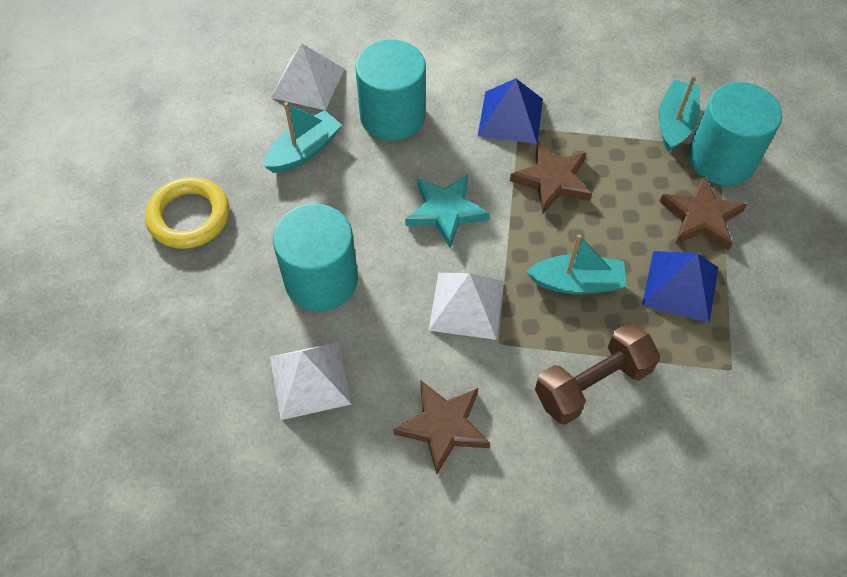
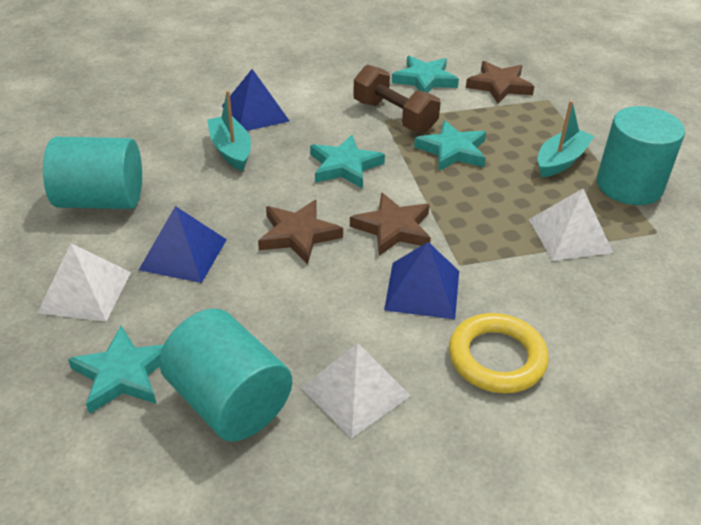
blue pyramid: [478,78,543,144] [642,251,718,323] = 2 -> [139,206,227,283] [222,69,289,131] [384,242,459,320] = 3
turquoise boat: [264,102,342,173] [526,234,627,294] [659,75,700,152] = 3 -> [207,90,251,171] [537,100,595,177] = 2
turquoise star: [405,175,490,249] = 1 -> [68,326,164,414] [310,135,385,189] [392,56,459,93] [414,120,486,171] = 4

